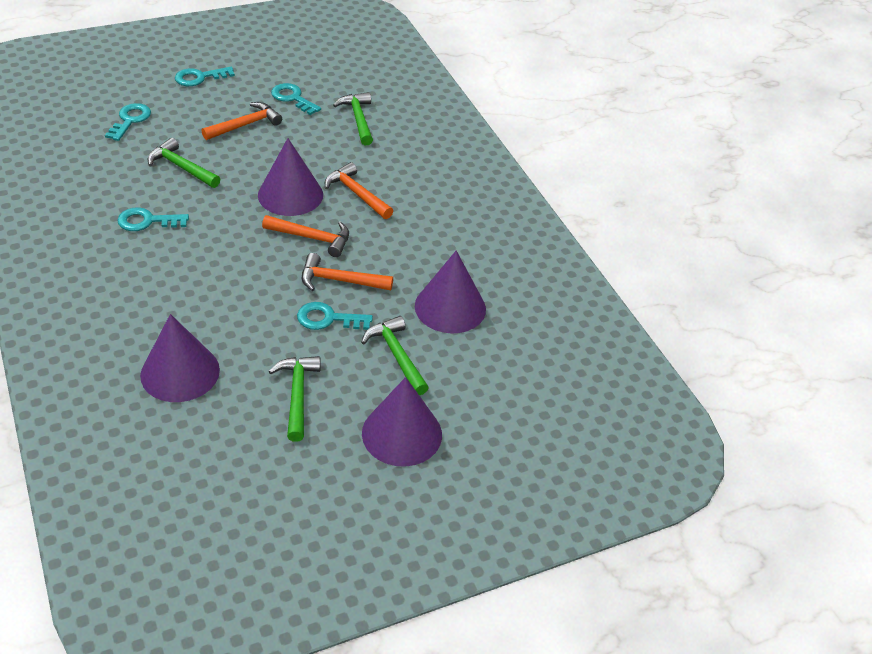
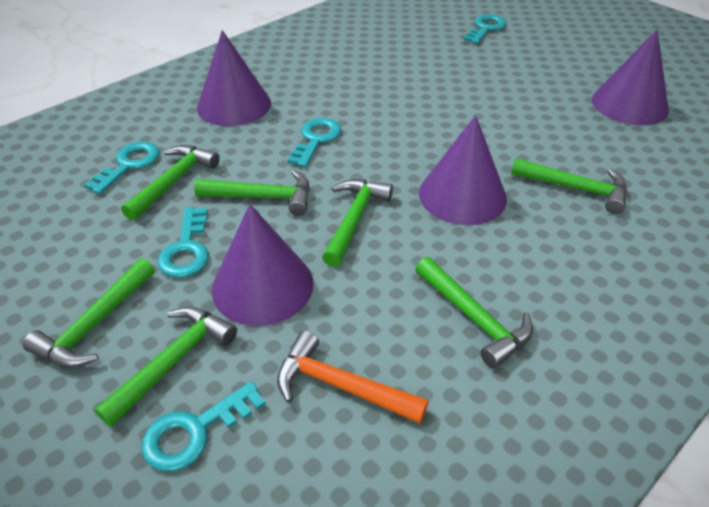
green hammer: [148,138,220,188] [268,356,321,442] [333,92,373,145] [361,316,429,395] = 4 -> [23,258,155,368] [94,306,237,427] [121,145,220,220] [194,170,310,216] [322,179,393,267] [415,257,533,368] [511,158,627,214] = 7
orange hammer: [202,102,282,140] [262,215,349,257] [302,253,393,291] [325,162,393,219] = 4 -> [277,330,429,424] = 1

